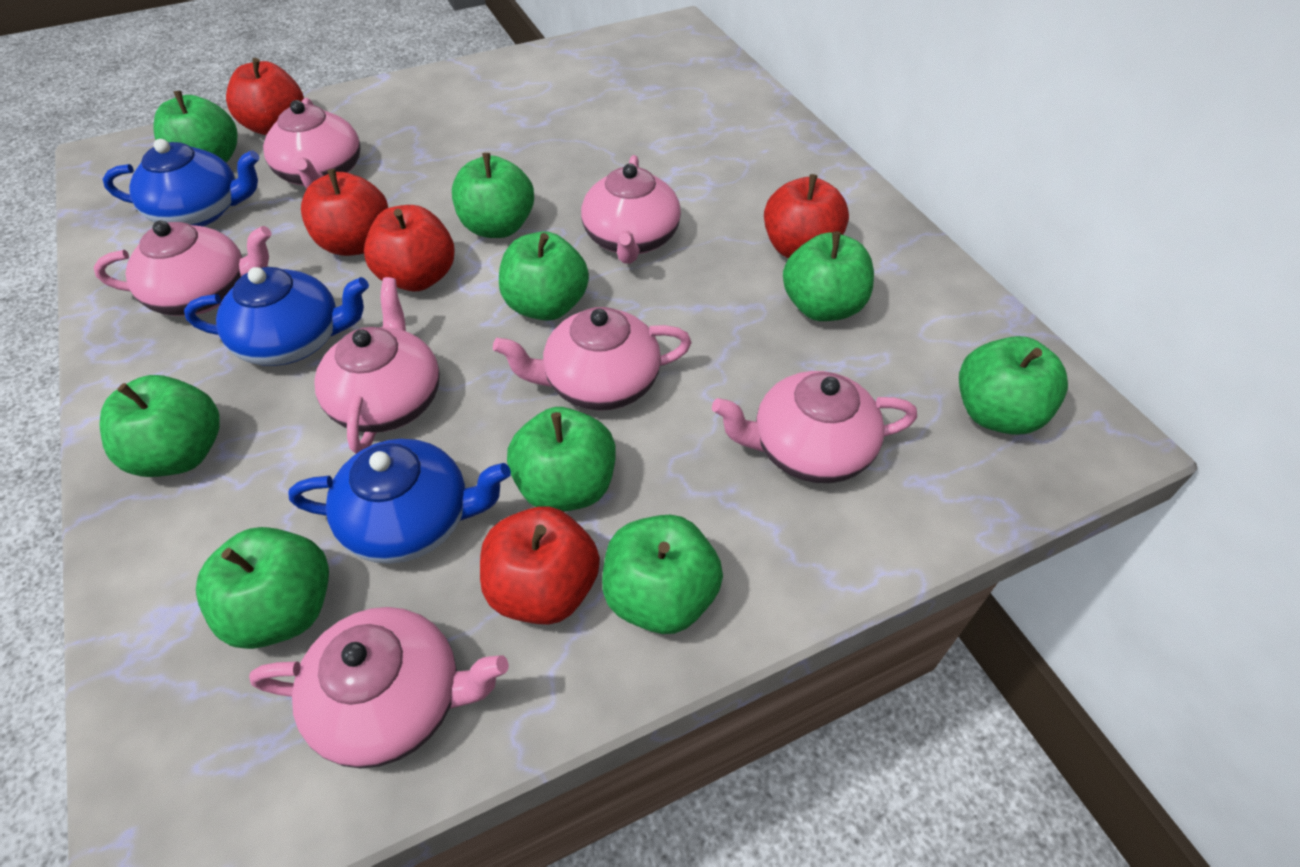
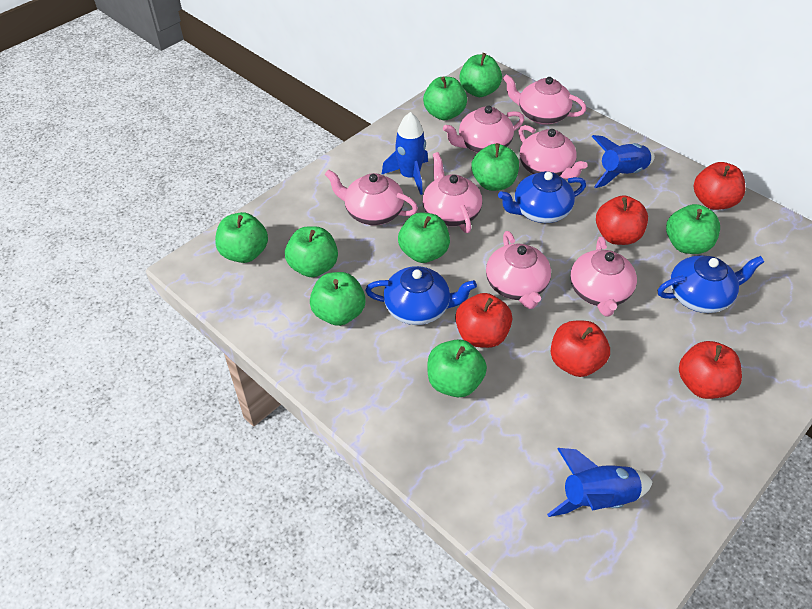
blue rocket: none = 0 -> [381,112,428,195] [547,448,652,517] [591,135,655,188] = 3

